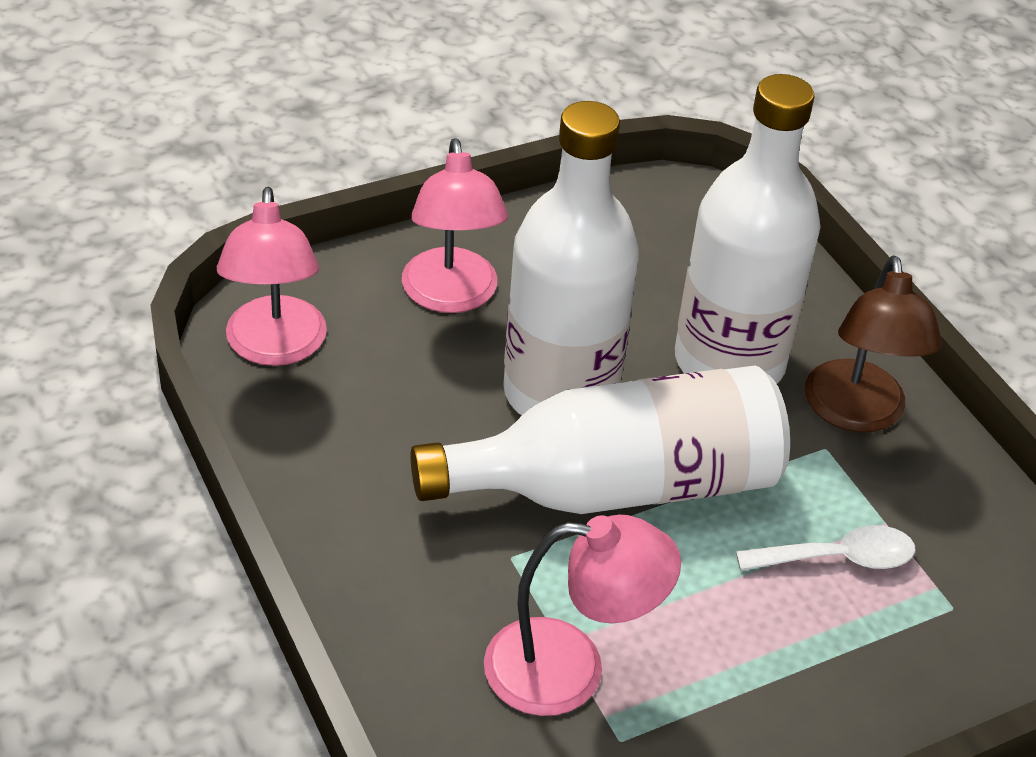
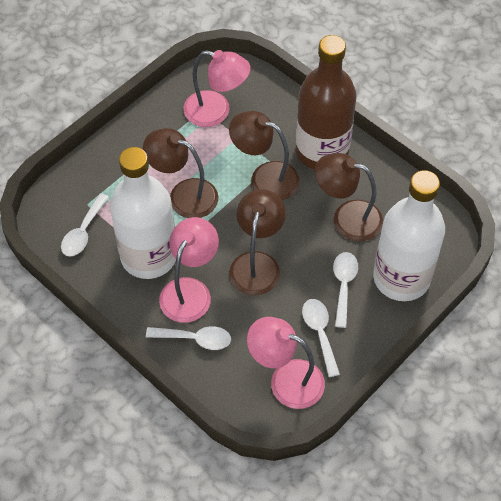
brown bottle: none = 0 -> [296,35,356,170] = 1
brown lamp: [805,255,942,432] = 1 -> [143,128,218,218] [229,111,299,200] [229,189,286,295] [315,153,383,241] = 4
white bottle: [410,366,790,514] [503,101,639,415] [675,74,821,384] = 3 -> [110,147,176,279] [373,170,445,301] = 2
white spoon: [736,525,916,571] = 1 -> [61,193,109,256] [146,326,231,350] [302,299,340,377] [333,252,358,328] = 4

